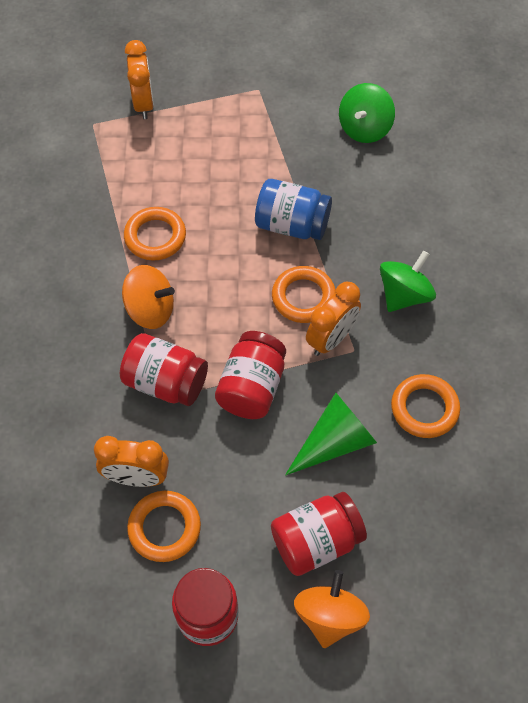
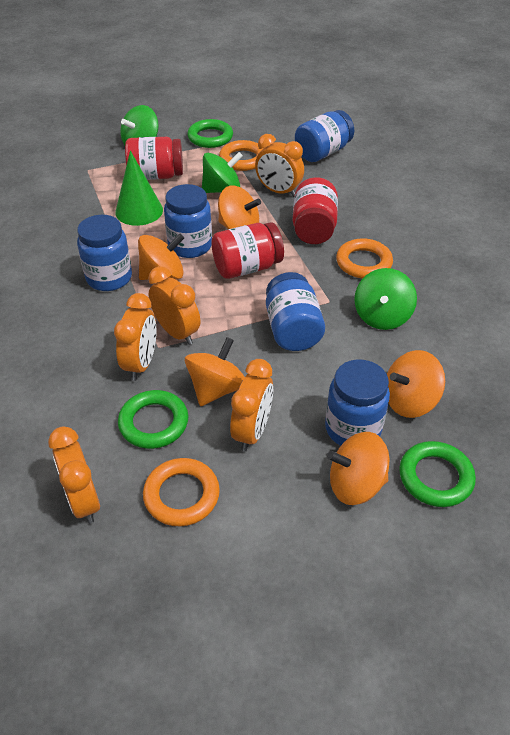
blue jar: [255,179,332,240] = 1 -> [77,215,132,291] [164,184,212,258] [266,272,325,351] [295,110,354,162] [325,359,390,446] = 5
green ring: none = 0 -> [118,390,188,449] [187,119,233,148] [399,441,476,507] = 3
green spinning top: [339,83,395,143] [380,251,436,312] = 2 -> [120,105,159,145] [202,152,243,193] [354,268,417,330] = 3
orange clock: [94,436,169,487] [125,40,154,119] [306,281,361,356] = 3 -> [48,426,100,524] [114,293,156,381] [148,266,200,345] [230,359,273,451] [255,134,304,197] = 5
orange ring: [124,207,186,261] [127,491,201,562] [272,266,336,323] [391,374,460,438] = 4 -> [143,458,220,526] [219,140,264,171] [336,238,393,279] = 3
orange spinning top: [122,265,175,329] [294,570,370,648] = 2 -> [138,234,184,280] [185,337,245,406] [218,186,261,229] [327,432,389,505] [387,350,445,418] = 5
red jar: [120,333,208,406] [172,568,238,646] [215,331,286,419] [271,492,367,576] = 4 -> [125,137,183,180] [212,222,284,279] [293,177,338,244] = 3

